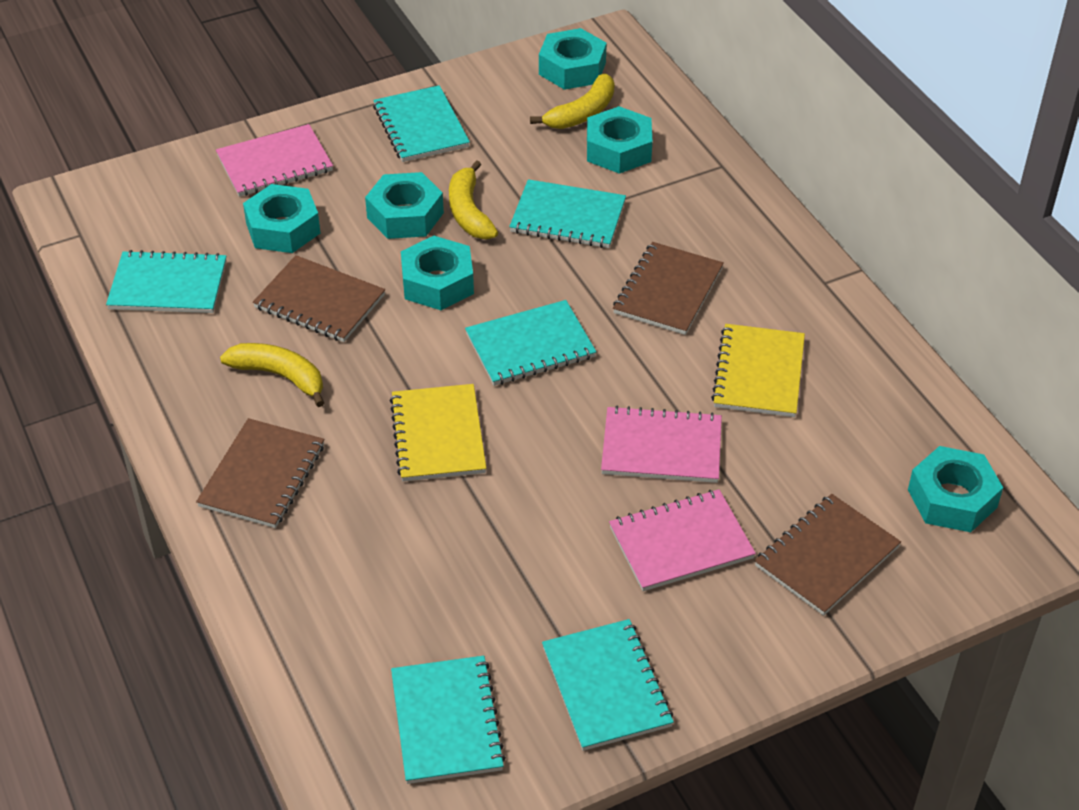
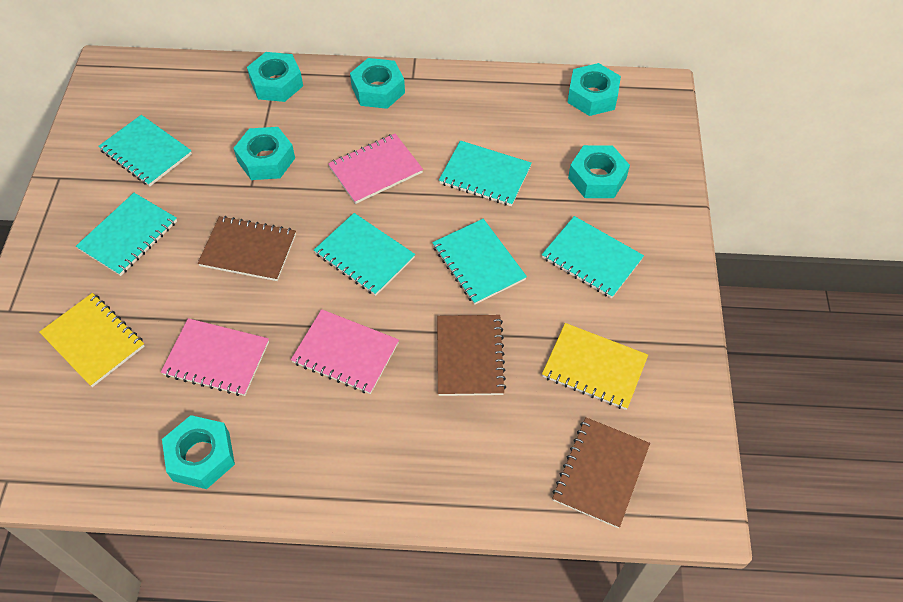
brown notebook: [196,418,324,528] [253,255,385,342] [613,242,724,335] [755,494,901,616] = 4 -> [198,216,296,281] [437,315,506,396] [552,417,650,528] = 3
yellow banana: [220,343,324,407] [449,160,498,239] [530,73,615,129] = 3 -> none = 0

